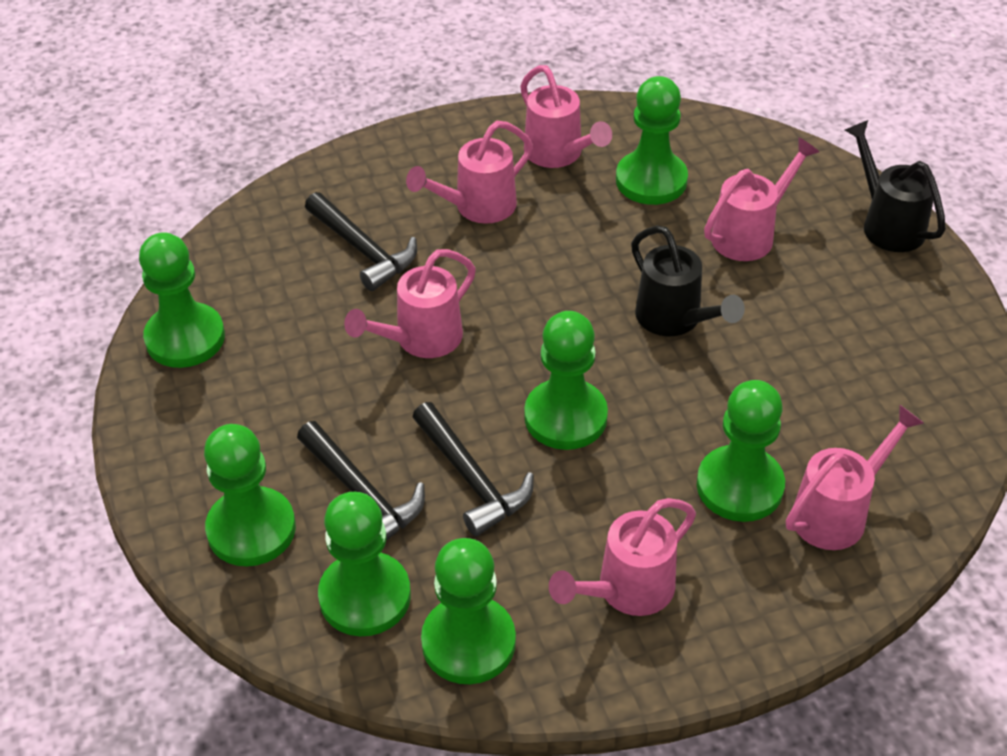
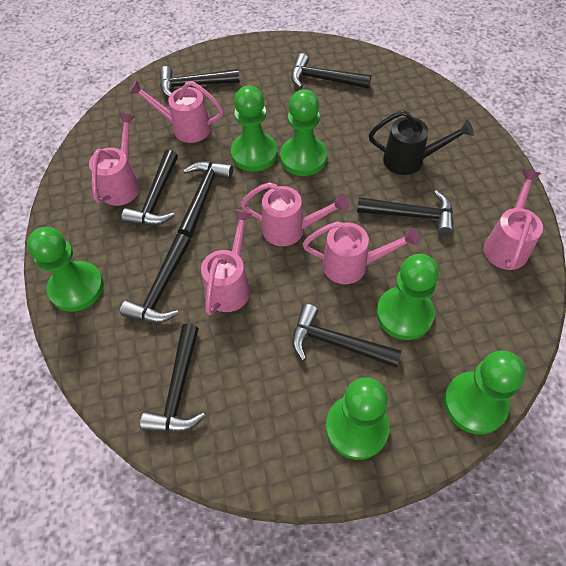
black hammer: [297,421,425,541] [305,192,417,291] [413,402,534,536] = 3 -> [120,234,191,323] [122,150,178,225] [140,324,205,433] [159,66,240,97] [178,162,233,238] [291,53,371,89] [292,304,402,367] [357,190,454,236] = 8
black watering can: [631,226,745,336] [845,120,946,252] = 2 -> [369,110,474,175] = 1
green pawn: [139,232,225,368] [204,424,296,566] [318,492,411,636] [421,538,516,684] [524,311,608,450] [616,76,688,205] [697,380,785,522] = 7 -> [27,227,104,312] [231,86,278,172] [280,90,327,176] [326,377,390,460] [376,254,439,340] [444,351,525,434] = 6

